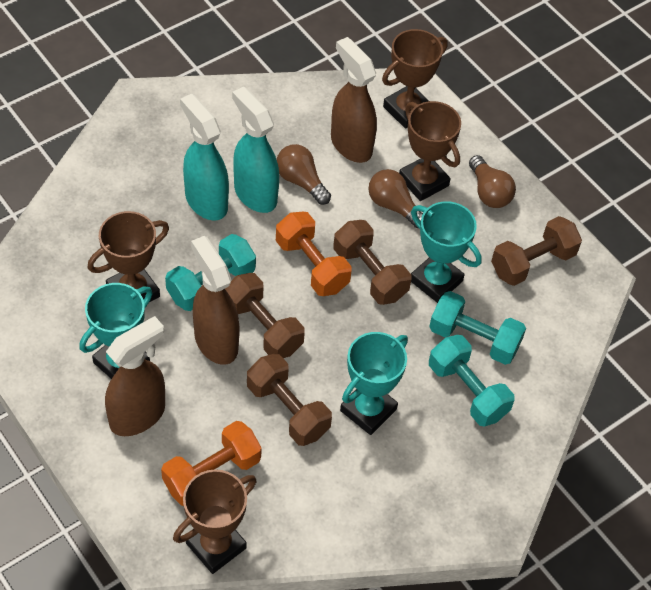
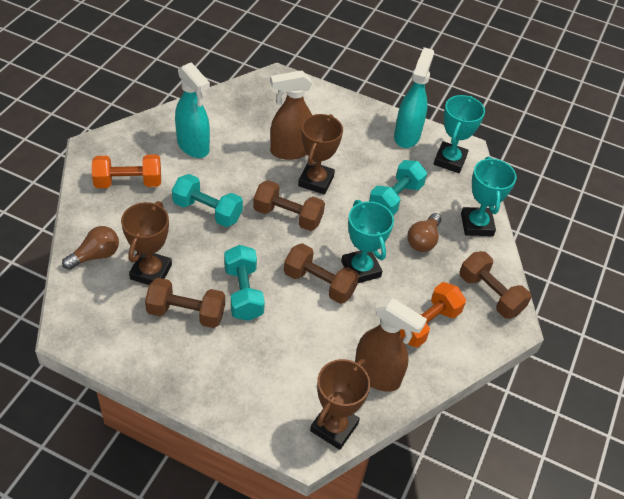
brown light bulb: [277,144,331,205] [368,169,423,228] [469,155,516,208] = 3 -> [62,226,119,270] [407,213,441,252] = 2
brown spray bottle: [105,316,165,436] [191,236,240,365] [331,37,377,163] = 3 -> [270,70,312,160] [355,298,427,392] = 2
brown trophy: [87,211,169,302] [173,469,256,574] [382,29,448,128] [399,101,461,201] = 4 -> [121,201,172,285] [298,114,343,195] [310,359,370,450] = 3

